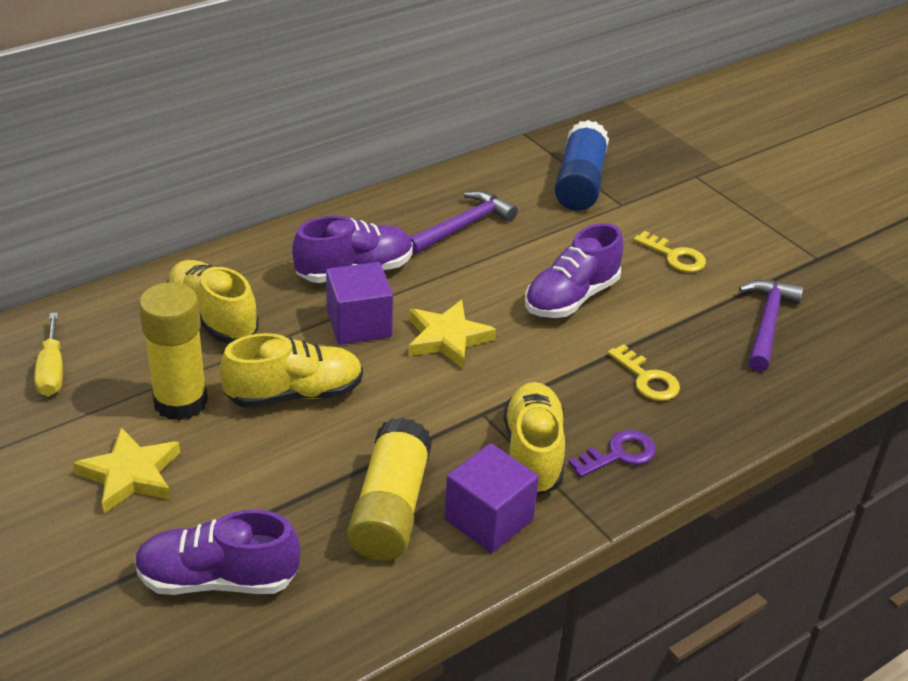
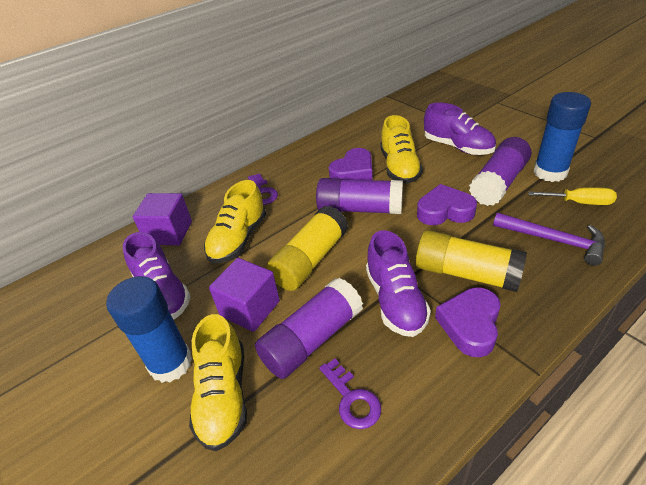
blue glue stick: [555,120,609,211] = 1 -> [106,276,192,383] [533,92,591,182] = 2
purple glue stick: none = 0 -> [255,278,363,379] [316,178,403,214] [469,137,531,206] = 3
purple hammer: [410,191,518,255] [739,280,804,371] = 2 -> [493,213,605,266] = 1
purple heart: none = 0 -> [329,148,372,180] [417,184,477,225] [435,287,501,357] = 3
purple key: [568,430,656,478] = 1 -> [248,173,278,205] [319,359,381,429] = 2
yellow key: [607,344,680,401] [634,231,706,272] = 2 -> none = 0
yellow star: [73,427,180,513] [408,300,496,368] = 2 -> none = 0

